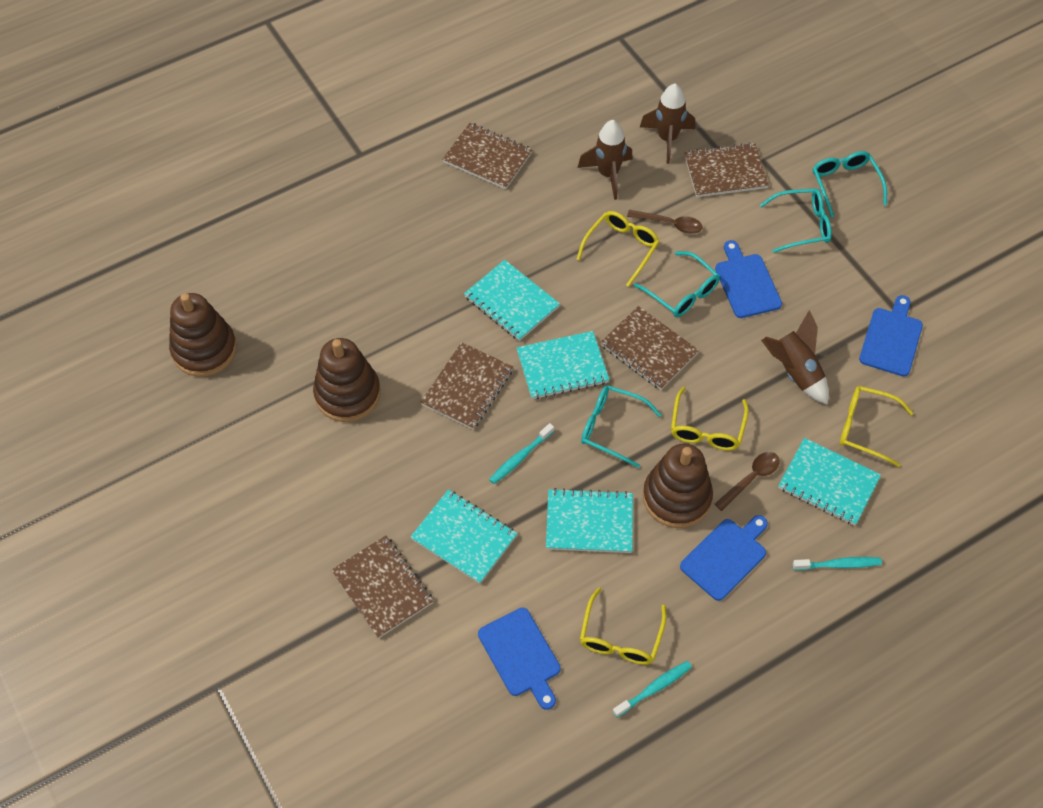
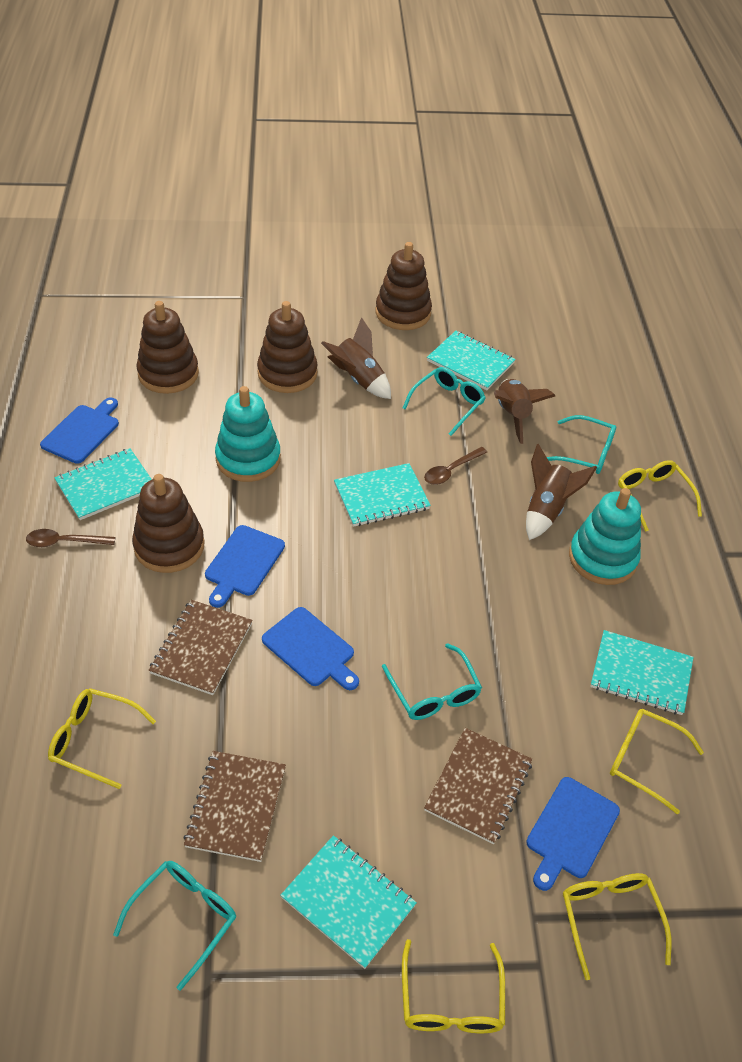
brown notebook: [331,536,433,638] [421,342,513,430] [442,123,533,189] [600,306,699,390] [684,142,769,197] = 5 -> [149,600,253,695] [183,751,286,862] [424,728,533,844] = 3
brown stacking toy: [169,293,237,377] [313,338,381,422] [643,444,713,528] = 3 -> [132,474,204,573] [136,301,199,394] [257,301,318,393] [376,242,432,330] = 4
turquoise stacking toy: none = 0 -> [215,386,281,482] [569,488,641,585] = 2
turquoise toothbrush: [489,423,554,484] [613,661,692,718] [792,557,882,570] = 3 -> none = 0
yellow glasses: [577,211,660,287] [580,587,667,665] [671,387,749,451] [840,386,913,467] = 4 -> [48,688,156,789] [402,939,505,1033] [563,873,672,980] [610,709,704,814] [618,460,702,532] = 5

